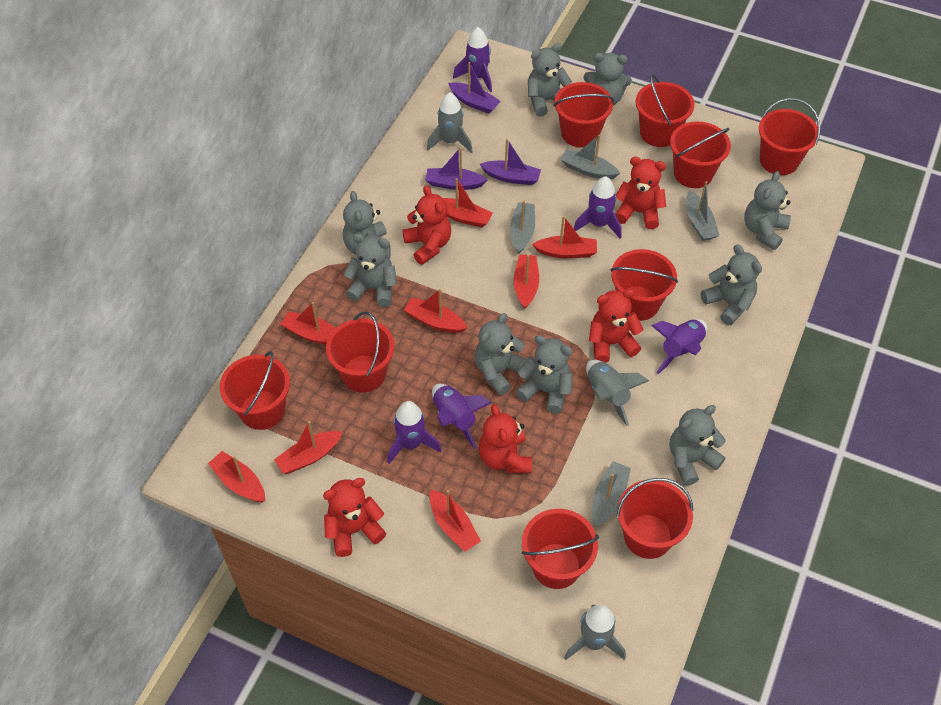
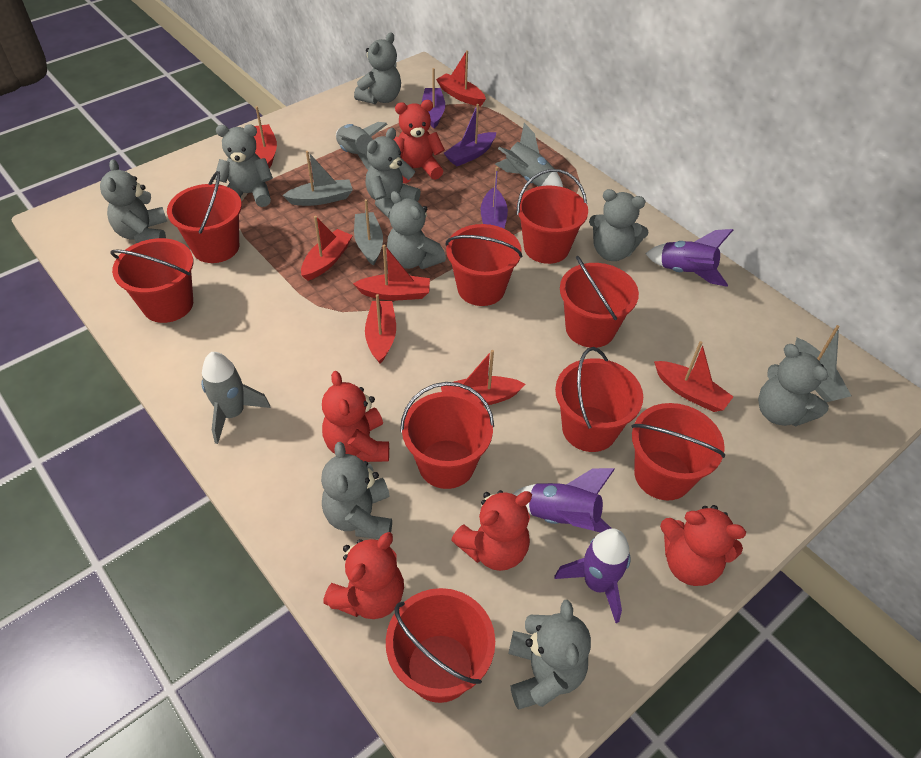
grey boat: [510,200,535,254] [560,135,620,179] [592,461,631,526] [686,181,719,241] = 4 -> [282,151,353,206] [354,199,383,266] [795,325,851,402] = 3
purple rocket: [387,401,442,464] [432,384,492,449] [453,27,492,92] [574,176,621,238] [651,319,707,374] = 5 -> [513,468,615,533] [554,528,631,623] [645,229,733,287] = 3
red boat: [208,451,265,502] [274,421,343,474] [280,302,335,345] [404,289,467,333] [429,490,481,552] [443,178,493,227] [514,254,539,309] [532,216,597,258] = 8 -> [254,106,277,168] [301,216,353,281] [353,245,430,300] [365,294,396,364] [436,50,486,106] [441,350,525,406] [654,341,733,412] = 7

